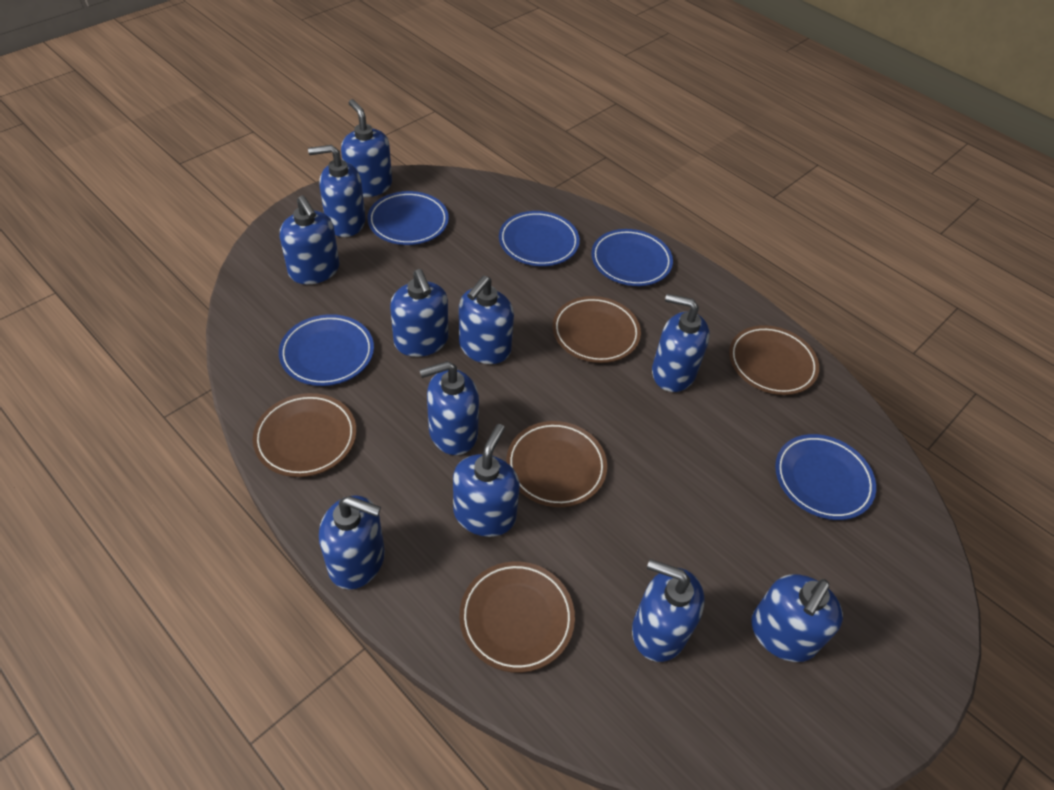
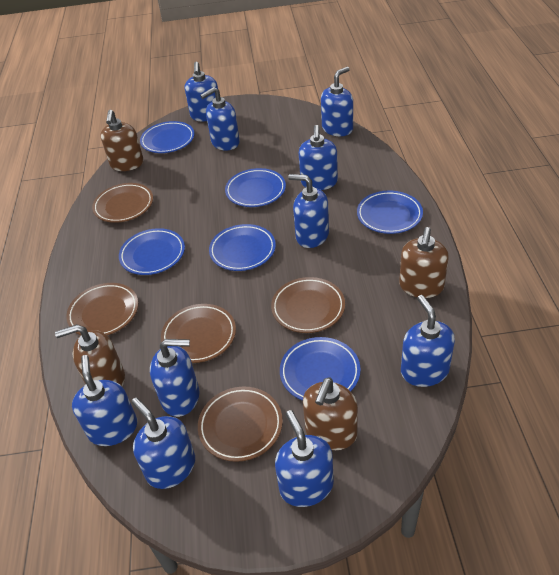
blue plate: [279,314,374,386] [367,191,449,245] [499,211,580,266] [591,229,673,286] [775,434,876,520] = 5 -> [119,228,185,275] [140,121,194,153] [209,224,276,271] [225,168,286,207] [280,337,361,401] [357,191,423,234] = 6
blue soap dispenser: [280,196,339,284] [308,145,366,237] [319,495,385,589] [341,99,392,197] [390,269,448,357] [419,361,479,455] [453,424,520,537] [459,276,514,364] [632,559,704,662] [652,294,710,392] [751,574,843,662] = 11 -> [72,355,137,446] [131,398,195,489] [150,339,199,417] [185,62,218,121] [200,87,240,151] [275,410,334,507] [288,174,329,248] [299,125,338,190] [321,67,353,136] [401,295,455,387] = 10
brown soap dispenser: none = 0 -> [55,324,125,387] [100,110,144,171] [303,377,358,450] [399,227,449,298] = 4

